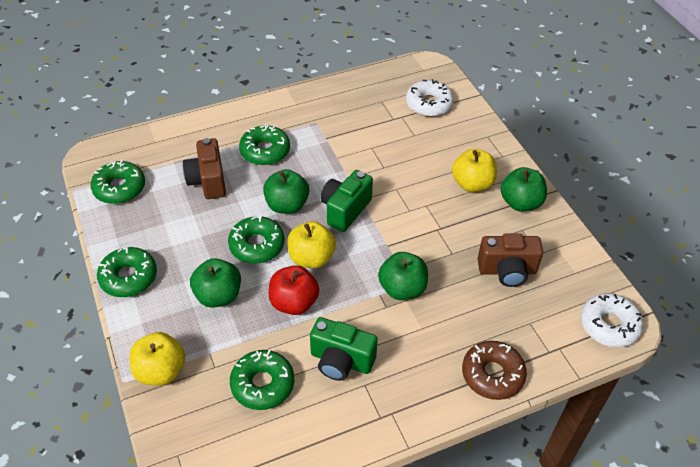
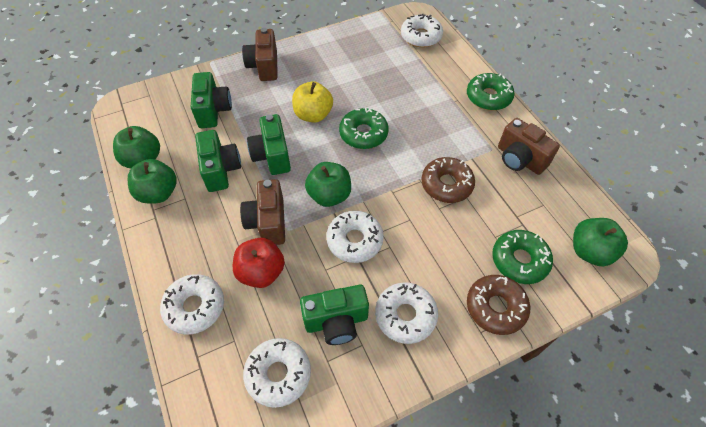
brown camera: [183,138,226,199] [478,234,543,287] = 2 -> [240,179,285,245] [242,28,278,81] [498,118,560,175] = 3
brown donut: [462,341,527,400] = 1 -> [421,157,475,203] [467,275,530,335] = 2
green camera: [310,317,378,381] [320,170,373,232] = 2 -> [191,72,232,128] [195,130,241,192] [247,114,291,175] [300,284,369,345] = 4
green donut: [91,160,145,204] [97,247,157,297] [228,216,285,264] [230,350,294,410] [239,124,290,165] = 5 -> [339,108,389,149] [467,73,514,110] [492,230,553,284] = 3
white donut: [406,79,454,117] [581,293,644,348] = 2 -> [160,274,224,335] [243,338,311,408] [326,211,384,263] [375,283,438,344] [401,14,443,47] = 5
yellow apple: [130,332,185,386] [287,221,336,268] [452,149,497,192] = 3 -> [292,82,333,122] = 1

